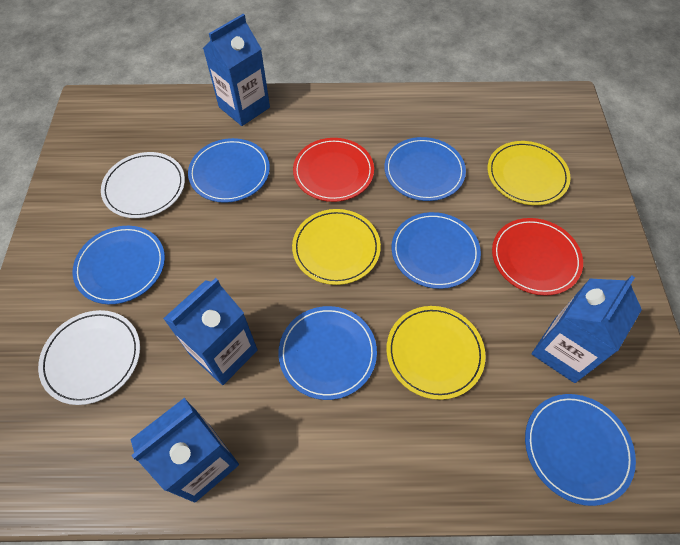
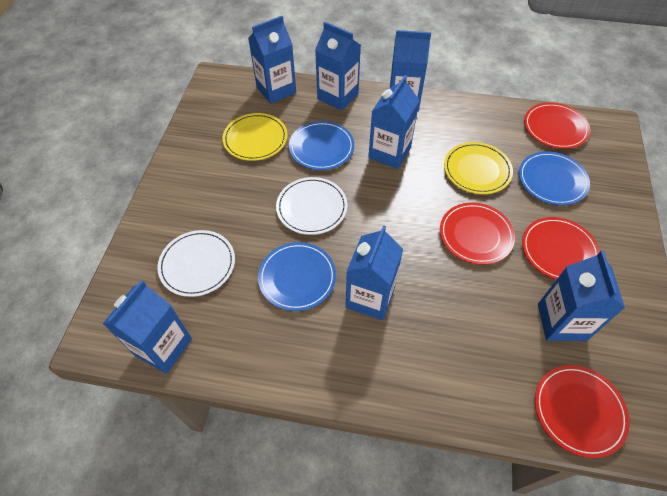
blue carton: [130,398,239,503] [163,278,258,385] [203,14,270,126] [532,275,642,383] = 4 -> [103,280,192,374] [248,16,296,104] [315,22,361,111] [346,225,403,320] [368,75,420,169] [390,30,431,112] [538,251,625,341] = 7
blue plate: [72,226,165,304] [188,138,270,203] [278,306,377,400] [384,137,466,201] [392,212,481,289] [525,394,636,506] = 6 -> [258,242,336,311] [289,121,354,170] [519,151,590,205] = 3
red plate: [293,138,374,202] [492,218,583,296] = 2 -> [440,203,515,265] [522,217,600,280] [524,102,590,149] [535,365,630,458] = 4
yellow plate: [292,209,381,285] [386,306,486,400] [488,141,571,205] = 3 -> [222,113,288,161] [444,142,513,194] = 2

